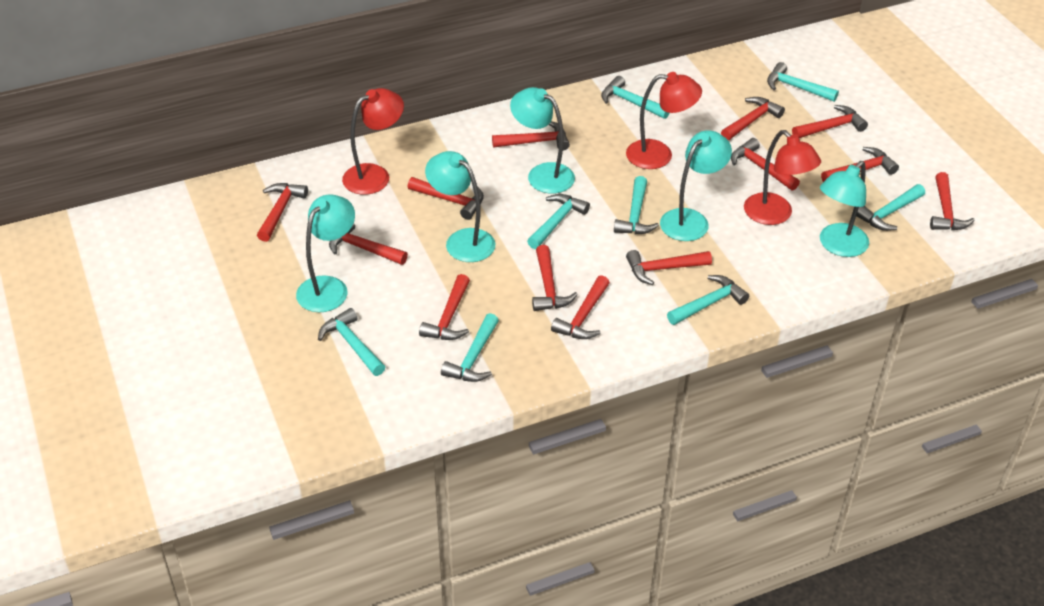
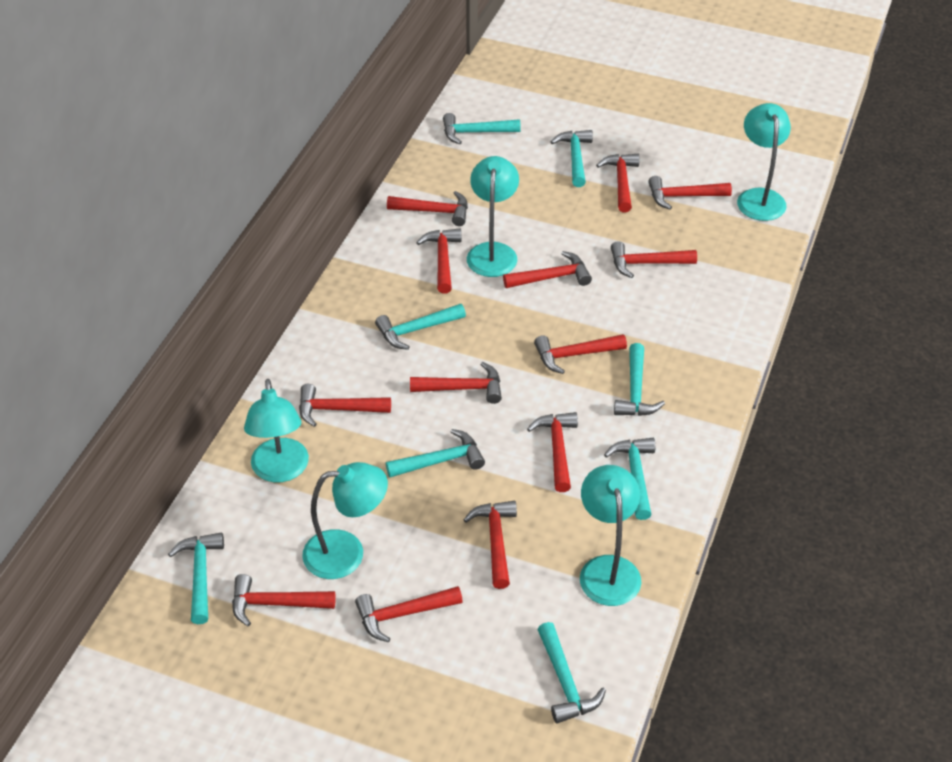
red lamp: [342,88,404,195] [626,72,702,169] [744,130,821,225] = 3 -> none = 0

